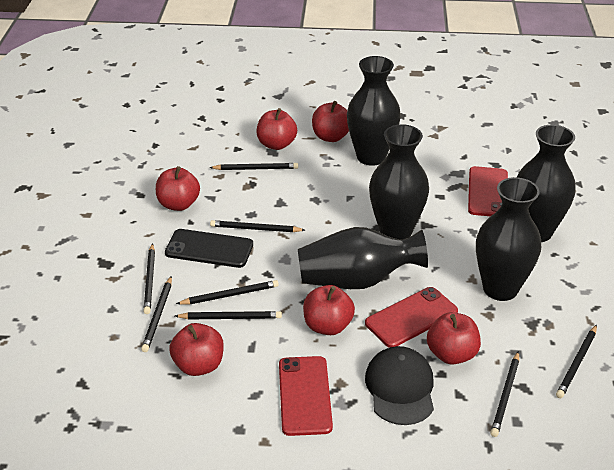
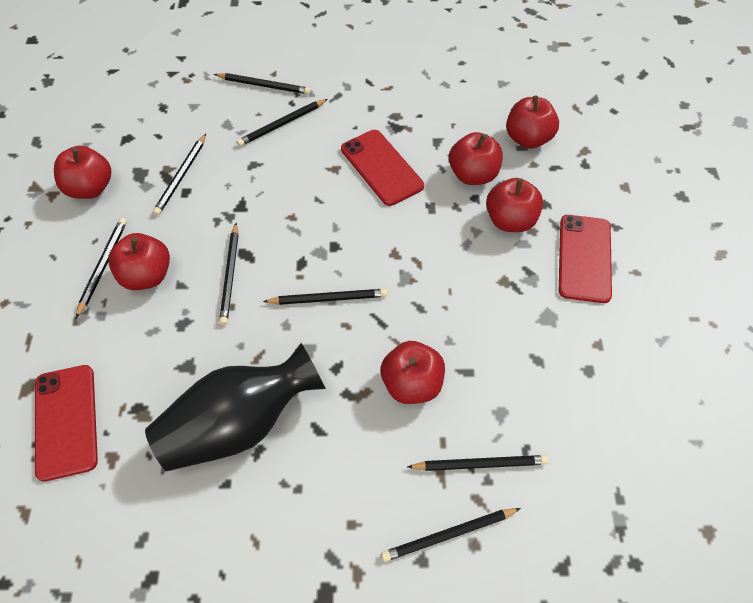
black cap: [365,346,434,425] = 1 -> none = 0
black phone: [165,229,253,268] = 1 -> none = 0
black vase: [298,227,428,289] [347,56,401,166] [369,124,429,239] [476,177,541,301] [517,125,576,242] = 5 -> [145,343,326,471] = 1

